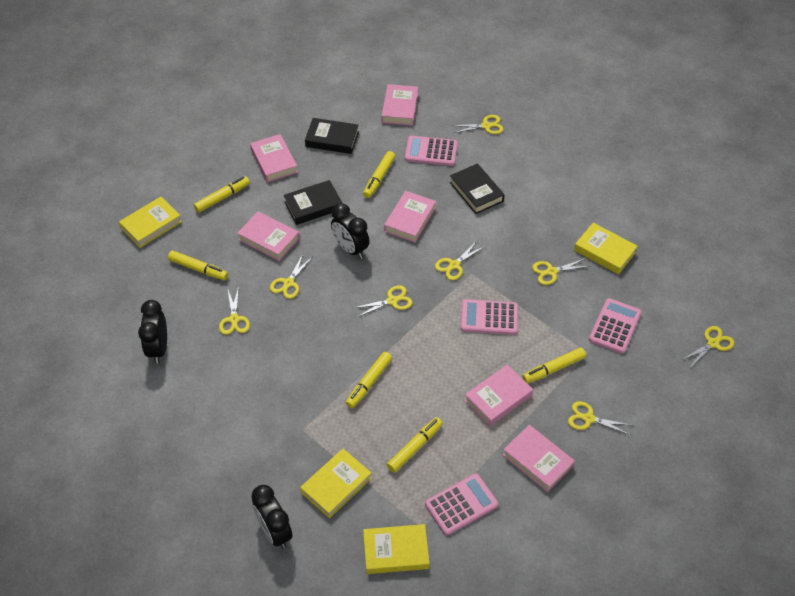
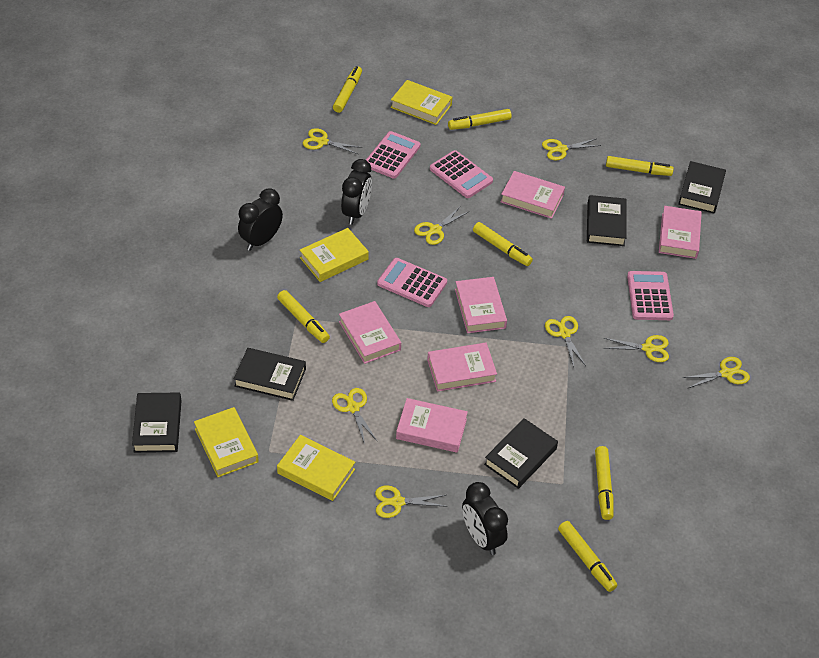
black book: [284,180,342,225] [305,118,359,154] [450,163,505,214] = 3 -> [132,392,182,453] [234,348,306,401] [484,418,558,489] [587,195,626,246] [678,161,726,213] = 5
yellow marker: [168,250,228,280] [194,176,250,213] [346,352,392,408] [363,151,395,198] [387,417,443,473] [522,347,586,383] = 6 -> [277,290,330,343] [333,66,362,113] [448,109,512,130] [473,222,533,266] [558,521,617,592] [595,446,613,520] [606,156,674,176] = 7

